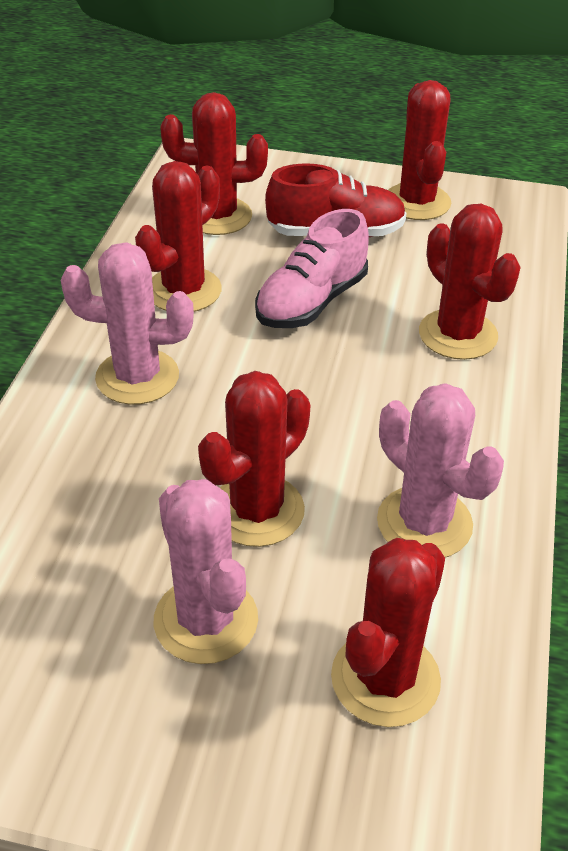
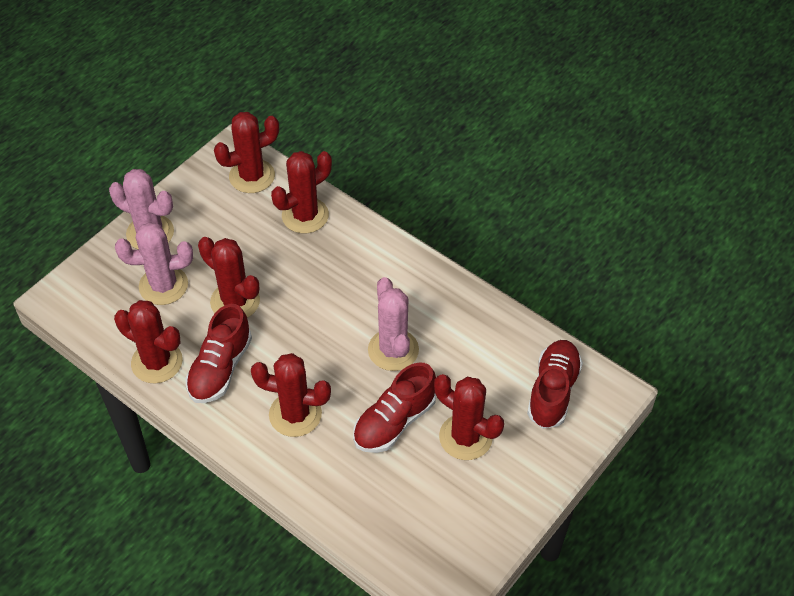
pink shoe: [255,209,369,328] = 1 -> none = 0
red shoe: [265,163,406,237] = 1 -> [186,304,252,403] [353,362,436,453] [527,340,583,429] = 3

